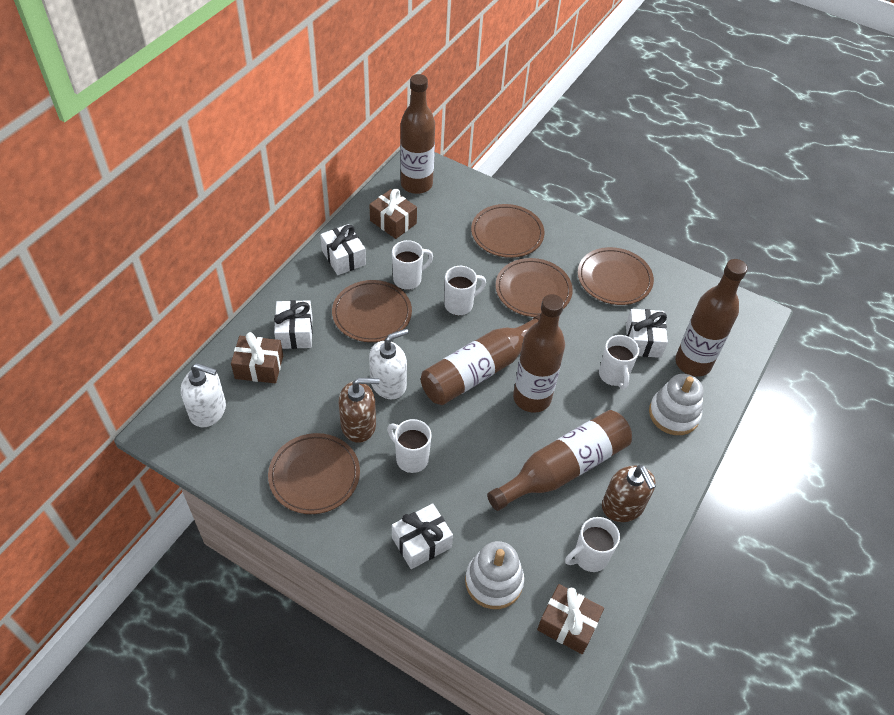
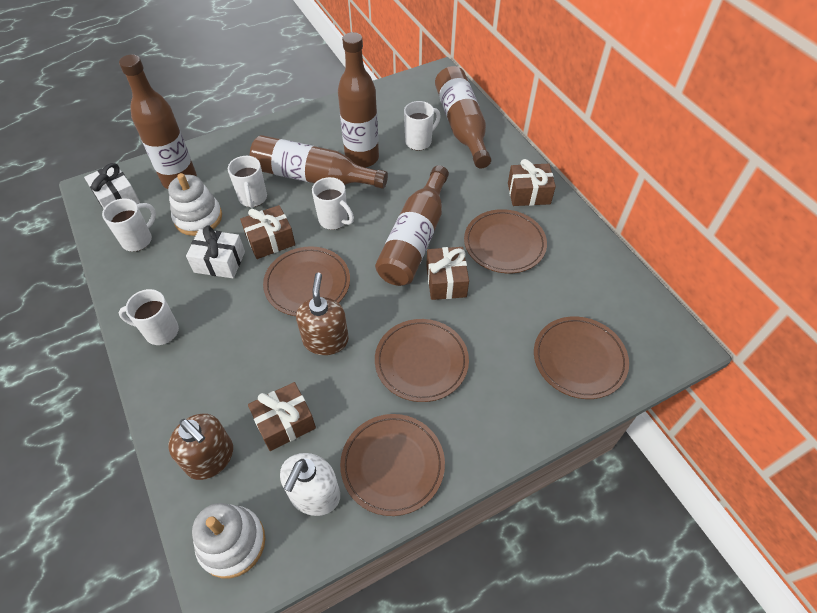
brown gift: [231,332,283,383] [369,189,417,239] [537,584,604,654] = 3 -> [240,205,295,259] [248,382,316,451] [426,247,469,300] [508,159,556,206] = 4
white gift: [274,300,313,349] [320,224,366,275] [392,503,453,569] [626,309,668,358] = 4 -> [84,163,140,209] [186,225,245,278] = 2
white soap dispenser: [181,363,226,427] [369,328,409,399] = 2 -> [280,453,340,516] = 1

